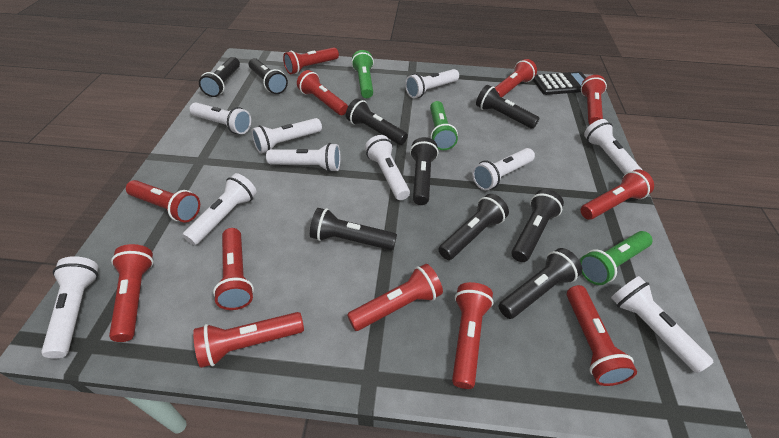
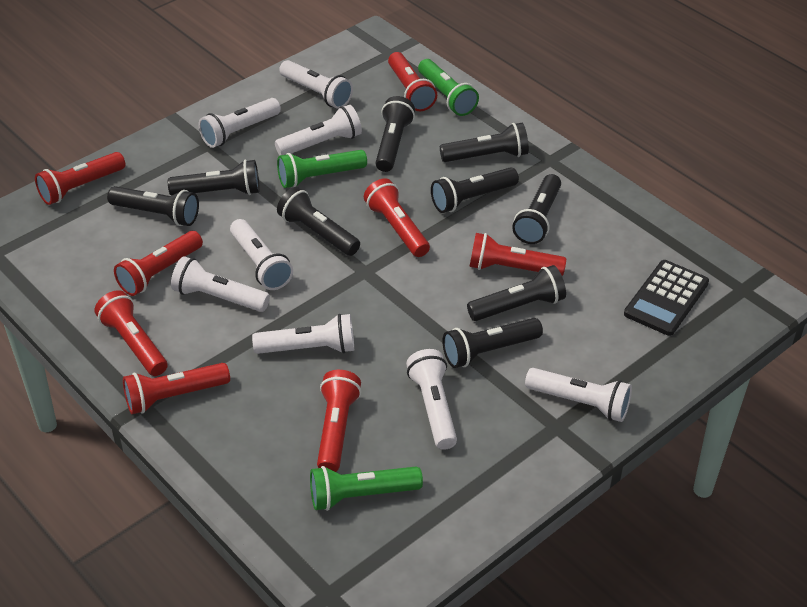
red flashlight: [109,244,154,342] [126,180,200,222] [193,312,304,368] [213,228,254,310] [283,47,339,74] [297,70,348,115] [347,264,443,331] [452,282,494,389] [495,59,537,97] [567,285,637,386] [580,169,654,220] [581,75,607,125] = 12 -> [35,152,126,205] [95,290,168,376] [114,231,203,296] [123,363,230,414] [317,370,361,472] [364,179,430,257] [388,52,437,111] [469,233,566,276] = 8
white flashlight: [41,256,98,358] [182,173,257,245] [190,102,251,134] [252,118,322,154] [266,143,341,172] [365,135,410,200] [405,69,459,98] [472,148,535,190] [584,119,642,175] [611,276,714,373] = 10 -> [171,256,270,312] [199,98,281,148] [230,219,293,290] [252,314,354,354] [275,105,362,155] [279,60,353,109] [406,349,457,450] [525,368,632,422] = 8

